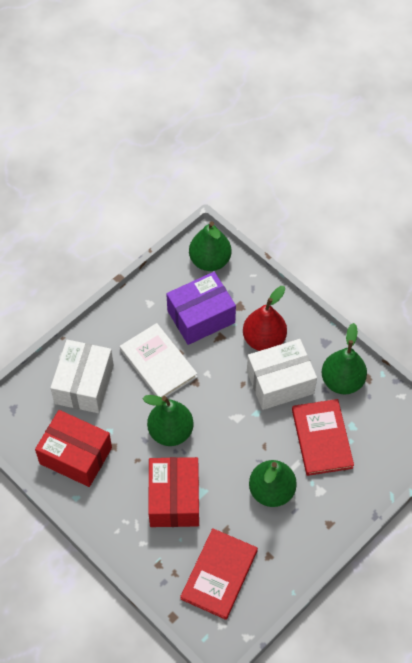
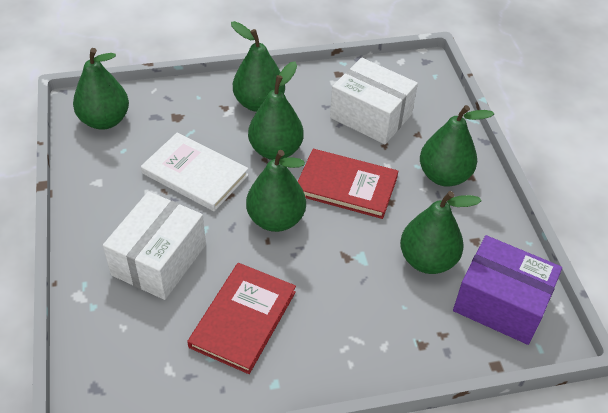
green pear: [142,395,194,446] [189,221,232,271] [249,460,297,507] [322,323,367,394] = 4 -> [73,48,129,130] [231,21,285,112] [246,150,306,232] [248,61,304,160] [400,191,482,274] [420,105,494,187] = 6
red box: [35,410,112,487] [148,457,199,527] = 2 -> none = 0
red pear: [243,286,287,351] = 1 -> none = 0

